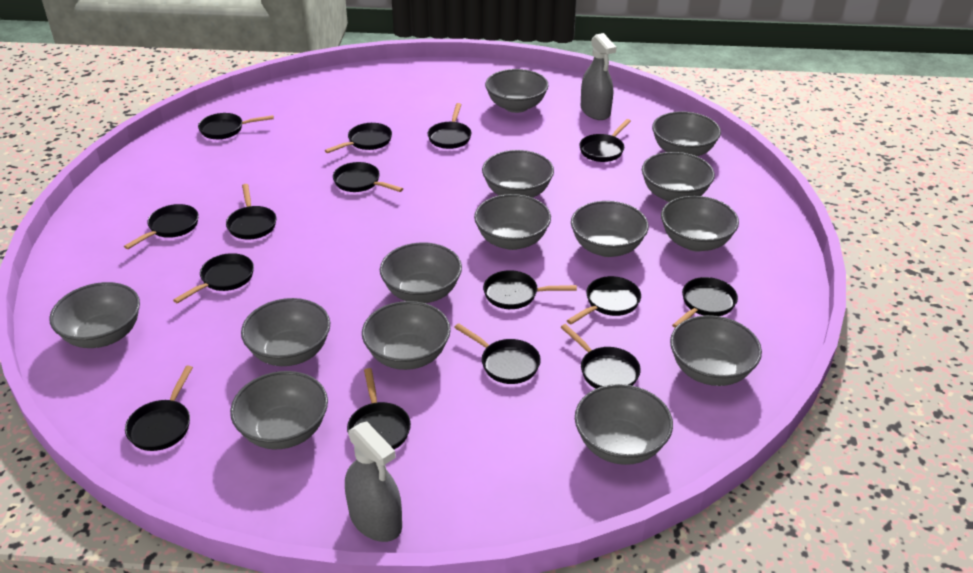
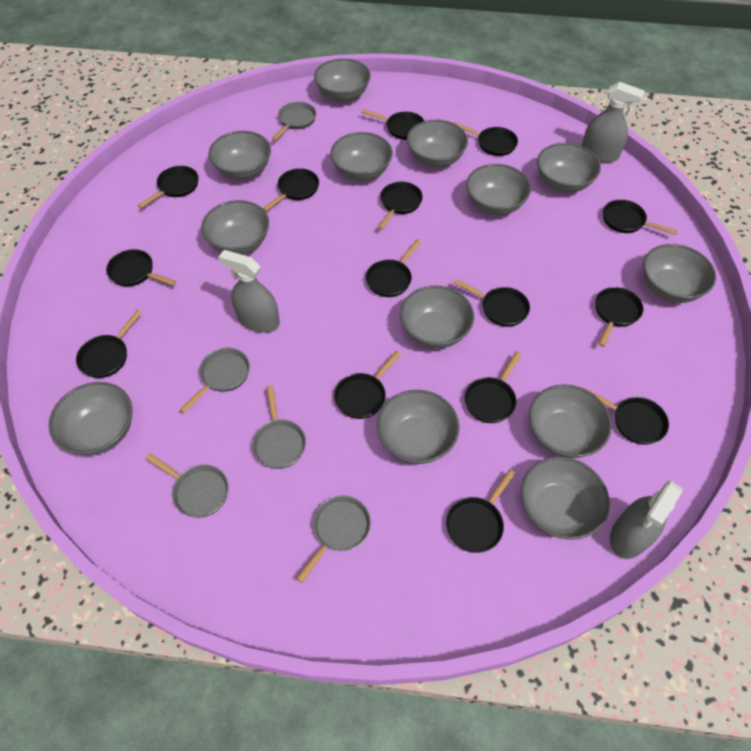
grey bowl: [49,282,140,348] [230,371,328,449] [241,298,330,366] [362,301,451,370] [380,242,462,303] [474,194,551,250] [482,150,554,198] [485,69,549,113] [571,201,649,257] [575,384,673,465] [642,152,715,202] [652,111,721,156] [661,196,739,252] [670,315,762,386] = 14 -> [48,382,133,455] [201,200,269,255] [209,131,271,180] [314,58,371,102] [330,132,393,181] [377,390,460,464] [400,286,474,349] [407,120,468,168] [466,164,531,215] [521,457,610,540] [529,384,612,458] [537,143,601,193] [643,244,716,303] = 13
grey pan: none = 0 -> [145,453,229,518] [179,348,250,413] [252,386,306,469] [272,102,316,141] [296,496,371,583] = 5
grey spray bottle: [345,422,402,542] [581,33,616,120] = 2 -> [218,250,280,333] [582,82,645,163] [610,481,683,559] = 3

